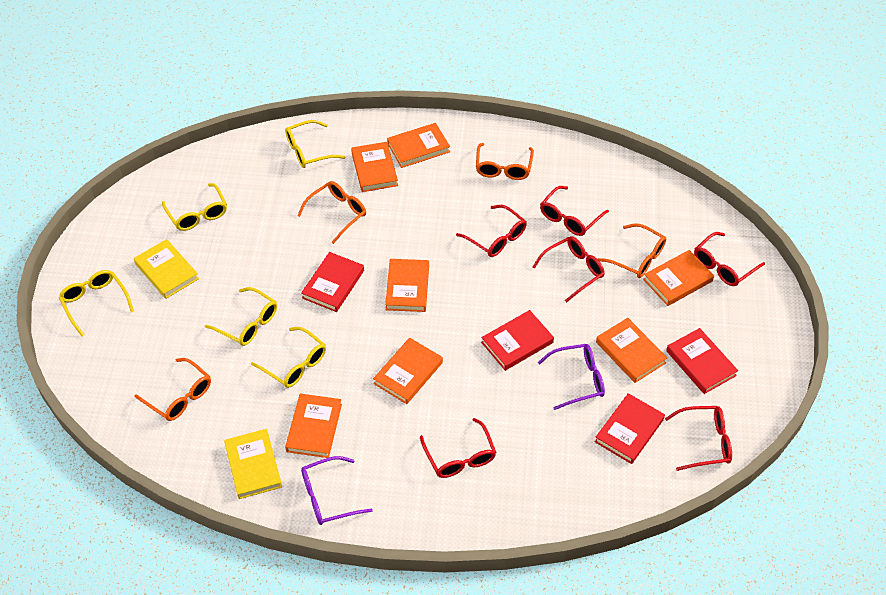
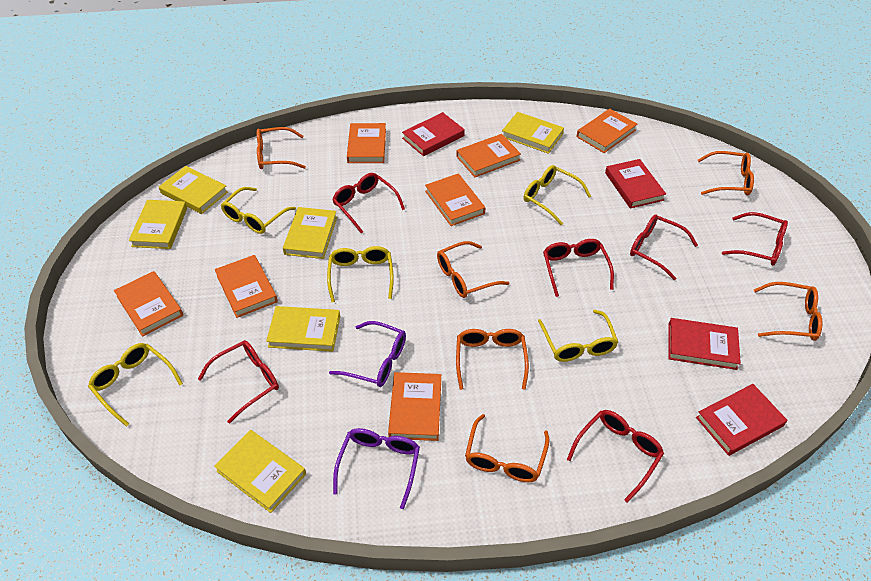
orange glasses: [134,358,211,421] [297,181,366,244] [476,143,534,180] [598,223,666,278] = 4 -> [257,127,306,169] [437,241,509,298] [456,329,529,390] [465,414,549,482] [698,151,754,195] [754,282,823,341] = 6
yellow book: [134,239,199,299] [224,429,282,499] = 2 -> [129,200,187,249] [159,166,228,214] [214,430,306,513] [266,306,340,352] [283,207,337,259] [502,112,564,154] = 6

